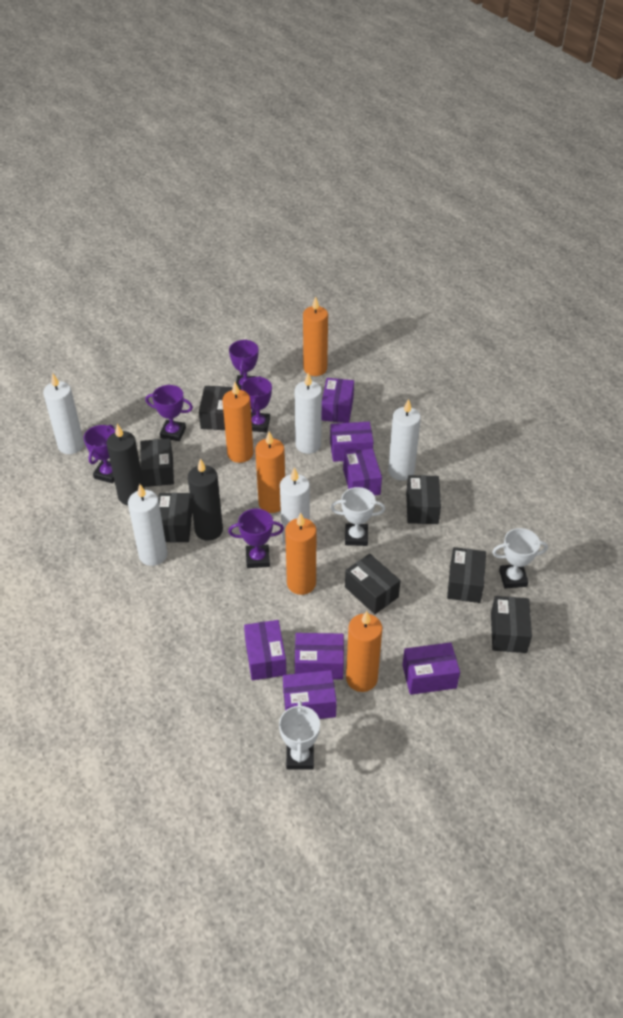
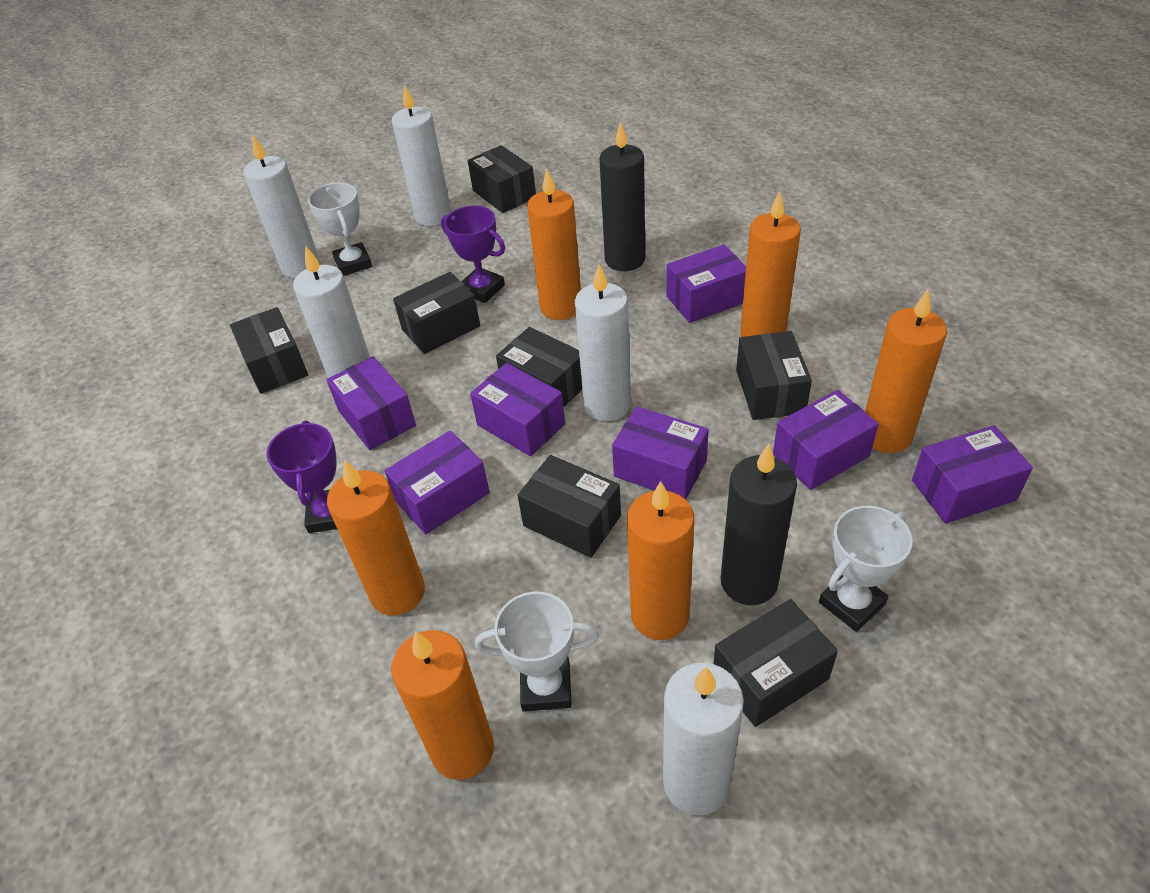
orange candle: [222,382,253,463] [255,432,285,513] [285,513,316,595] [303,296,328,376] [346,611,382,692] = 5 -> [327,460,425,616] [391,630,494,780] [527,169,581,320] [627,481,694,640] [740,191,801,337] [865,289,947,453] = 6
purple trophy: [83,425,115,484] [145,385,193,441] [228,509,284,568] [229,339,258,390] [241,376,272,432] = 5 -> [267,420,337,533] [441,205,505,303] = 2

